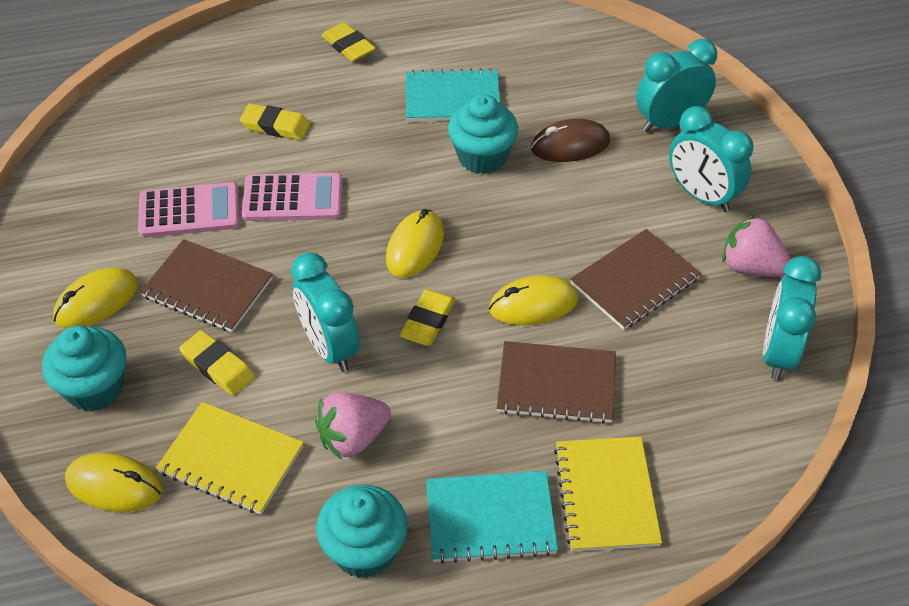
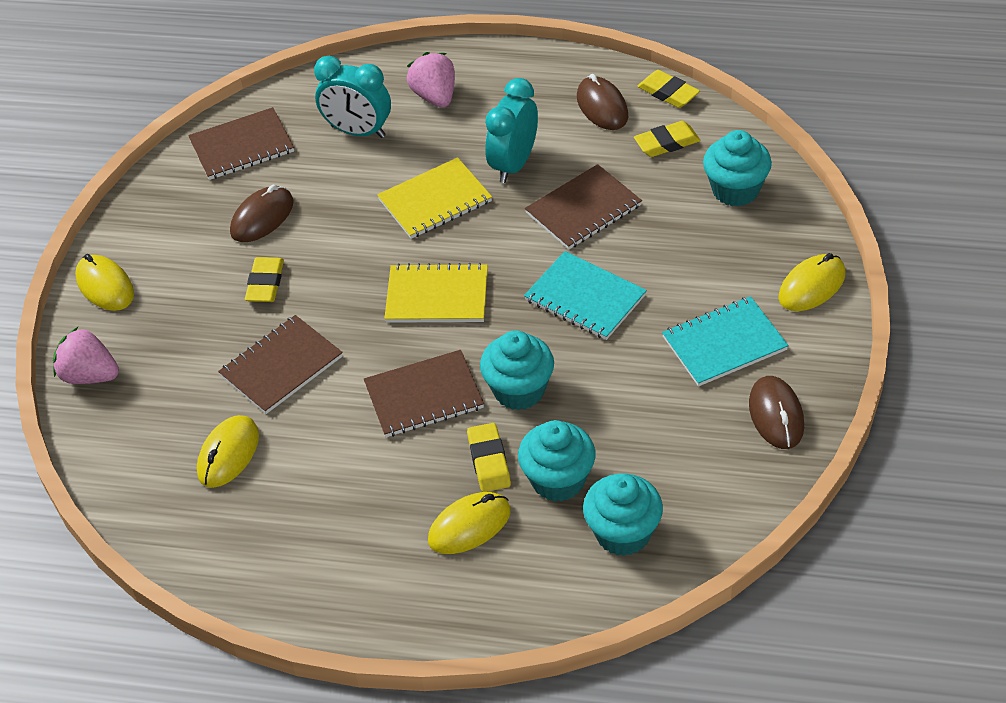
brown mouse: [531,119,610,162] = 1 -> [230,185,294,242] [577,74,628,130] [749,376,804,449] = 3
brown notebook: [140,239,273,332] [497,341,616,424] [570,229,701,330] = 3 -> [188,107,294,180] [218,315,343,414] [364,350,484,437] [525,164,642,250] = 4
pink calculator: [138,182,239,238] [242,173,342,221] = 2 -> none = 0
turquoise clock: [291,252,360,372] [636,39,717,132] [669,106,753,212] [763,256,821,380] = 4 -> [314,55,391,138] [485,78,538,183] = 2
turquoise cupcake: [42,325,126,412] [316,485,408,578] [448,94,518,174] = 3 -> [480,330,554,410] [518,420,596,502] [583,473,663,556] [703,130,772,206] = 4

